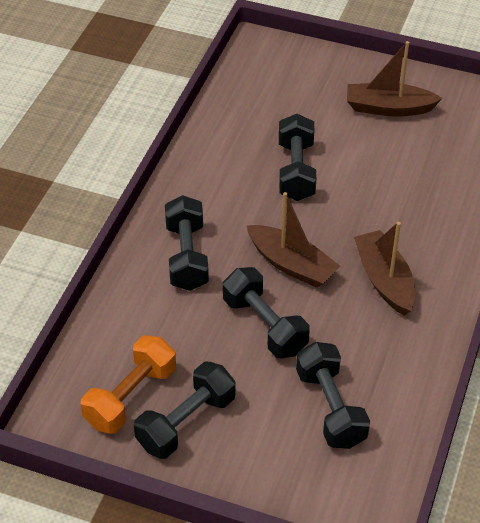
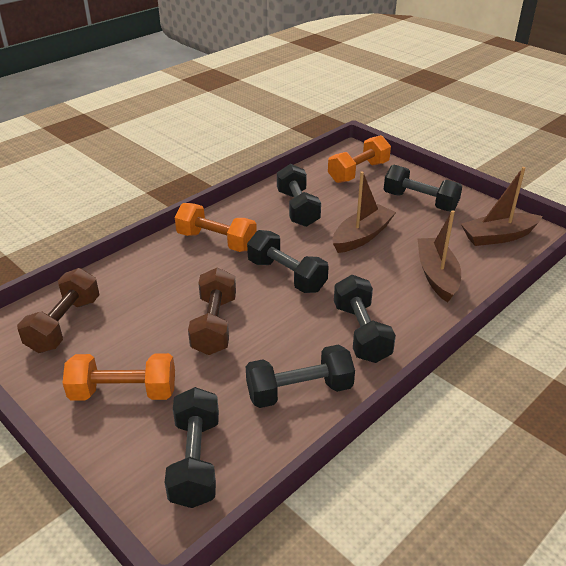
black dumbbell: [134,362,236,459] [165,195,209,291] [223,267,310,358] [279,114,316,201] [296,342,370,449] = 5 -> [165,387,219,508] [246,345,355,408] [247,230,329,293] [277,164,321,227] [334,275,396,363] [384,165,462,212] = 6
brown dumbbell: none = 0 -> [17,268,99,353] [188,267,236,355] = 2
orange dumbbell: [81,335,176,434] = 1 -> [63,353,175,401] [175,203,257,252] [328,135,391,183] = 3

